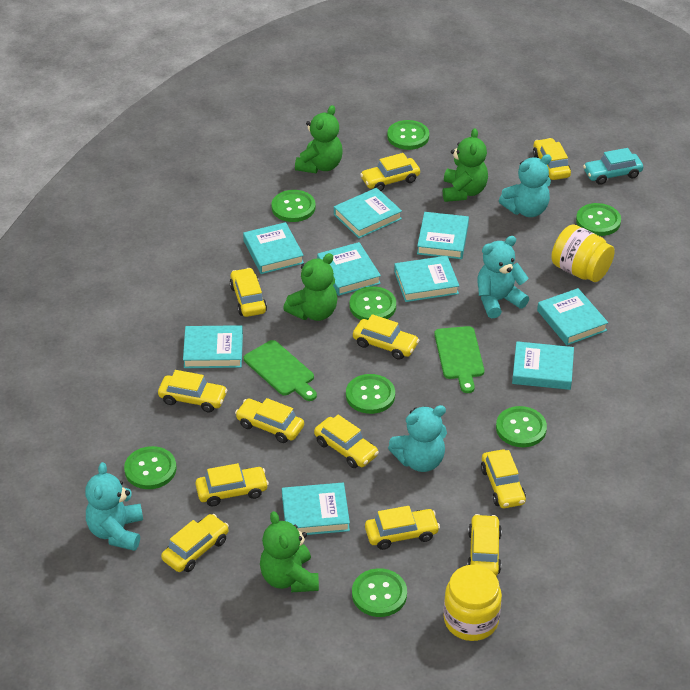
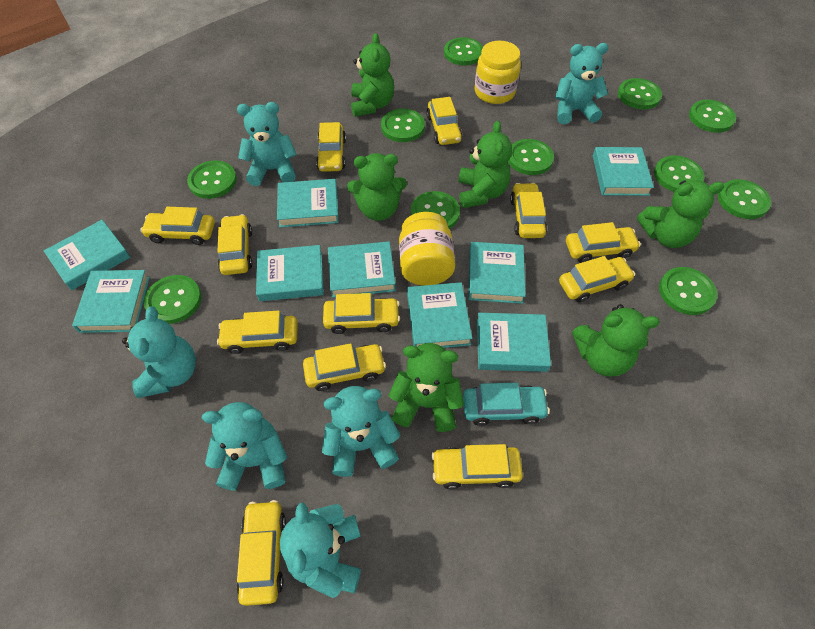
green button: [124,446,176,489] [271,190,316,222] [346,374,395,414] [350,286,396,320] [352,568,407,617] [387,120,429,150] [496,406,547,447] [576,203,621,236] = 8 -> [144,275,202,324] [187,160,237,199] [381,109,425,142] [411,191,460,229] [444,37,483,65] [508,139,554,175] [618,78,662,109] [654,156,705,192] [659,267,717,315] [689,100,736,133] [718,179,771,219] = 11
green cutting board: [244,340,317,401] [434,326,484,393] = 2 -> none = 0
green teddy bear: [260,511,319,592] [283,253,337,321] [295,105,343,173] [443,128,488,202] = 4 -> [347,153,407,221] [351,33,394,117] [388,343,464,432] [458,121,512,208] [572,304,660,377] [637,180,724,248] = 6
turquoise teddy bear: [85,462,143,551] [388,405,447,472] [477,236,529,318] [499,154,552,217] = 4 -> [122,306,196,398] [202,402,287,491] [237,102,297,186] [280,503,361,598] [322,386,400,477] [555,43,608,124] = 6

